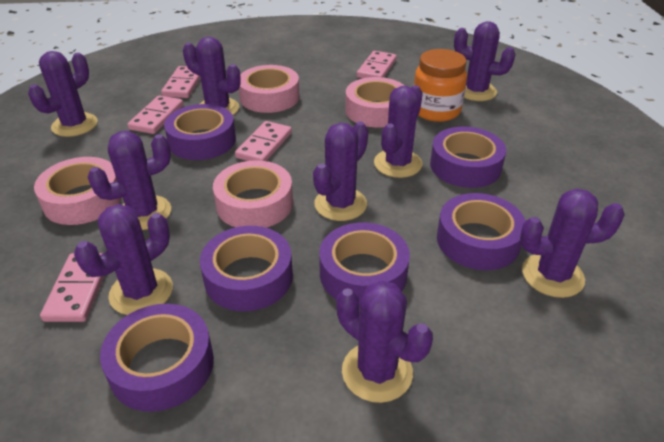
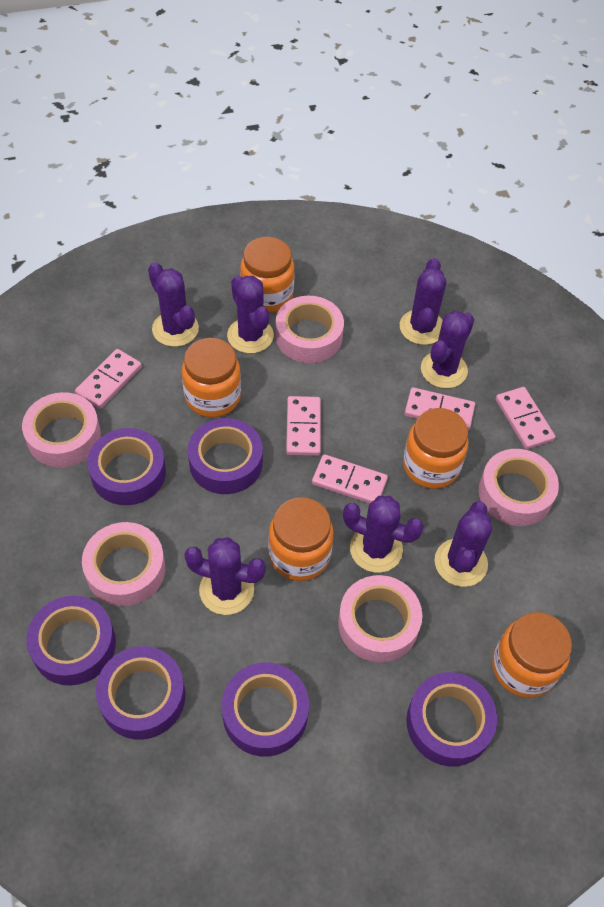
orange jar: [414,49,467,122] = 1 -> [182,338,241,417] [240,237,295,313] [268,497,334,581] [403,408,468,489] [492,612,572,698] = 5
pink tape: [34,157,122,225] [213,160,293,228] [239,65,299,113] [345,77,405,127] = 4 -> [22,392,101,467] [82,522,165,606] [275,296,344,363] [338,575,422,662] [479,449,559,526] = 5
purple cactus: [28,51,98,137] [74,204,173,315] [88,131,171,230] [183,37,241,115] [313,122,368,221] [336,280,433,403] [374,85,423,178] [454,21,516,101] [520,188,625,298] = 9 -> [148,262,199,347] [184,537,266,615] [227,275,274,354] [343,496,424,573] [400,258,446,345] [421,311,474,388] [435,501,492,587] = 7

